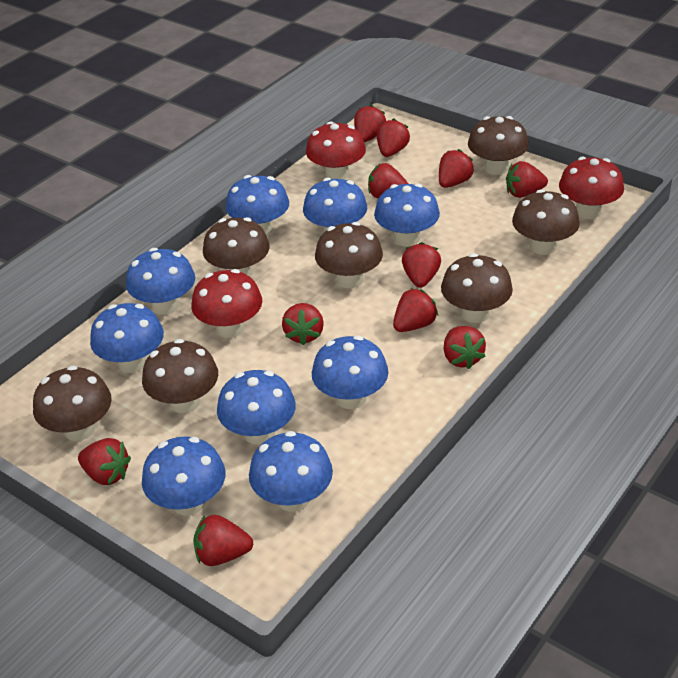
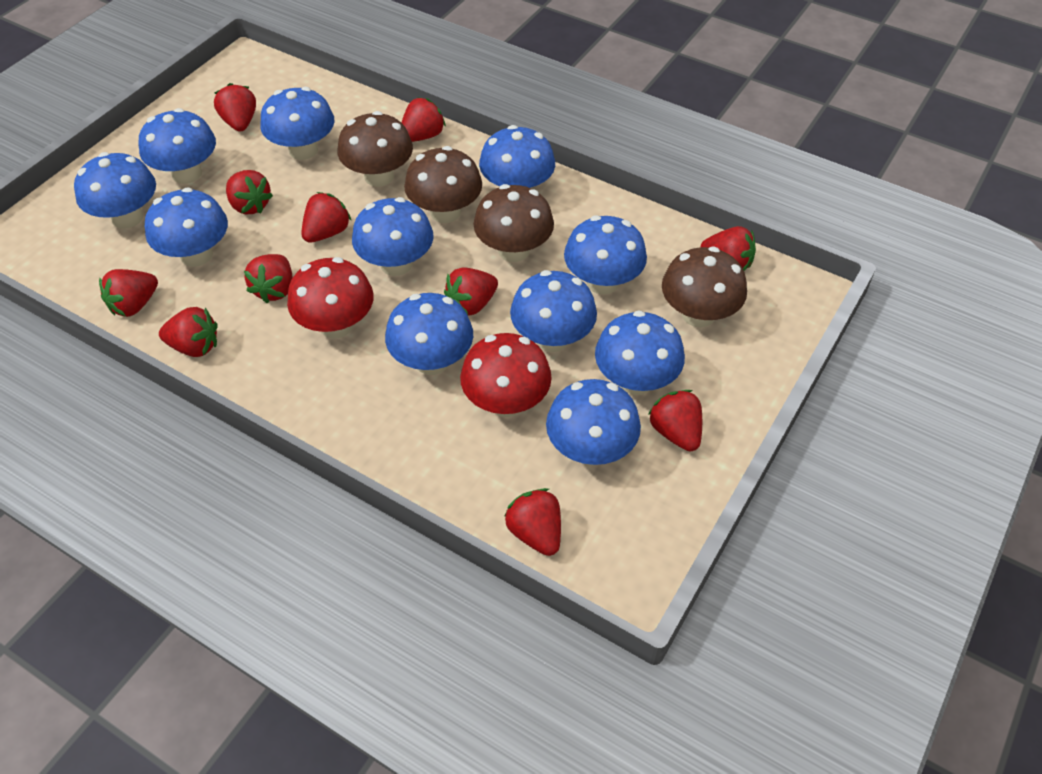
blue mushroom: [90,303,164,373] [126,248,195,315] [142,436,226,516] [217,370,296,445] [226,175,289,235] [249,431,333,512] [303,178,367,232] [312,336,388,409] [374,183,440,246] = 9 -> [74,152,156,229] [139,108,216,184] [145,187,228,267] [260,87,335,160] [352,197,433,276] [385,293,473,375] [479,125,555,189] [510,270,597,352] [546,379,641,465] [564,215,647,295] [595,310,685,395] = 11
brown mushroom: [33,366,111,441] [142,339,218,413] [203,217,270,277] [315,222,383,288] [441,253,513,323] [468,116,529,175] [512,189,580,255] = 7 -> [337,111,413,187] [404,146,482,223] [473,184,554,262] [662,247,747,328] = 4
red mushroom: [191,269,262,338] [306,121,366,180] [559,157,624,219] = 3 -> [287,257,374,338] [460,333,552,417] = 2

